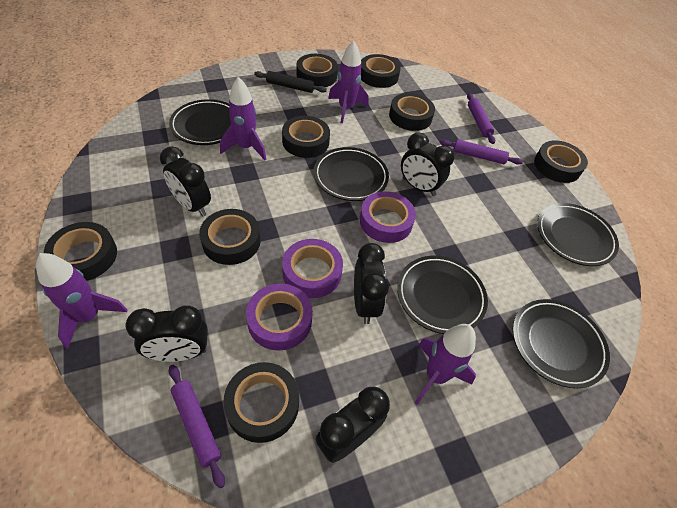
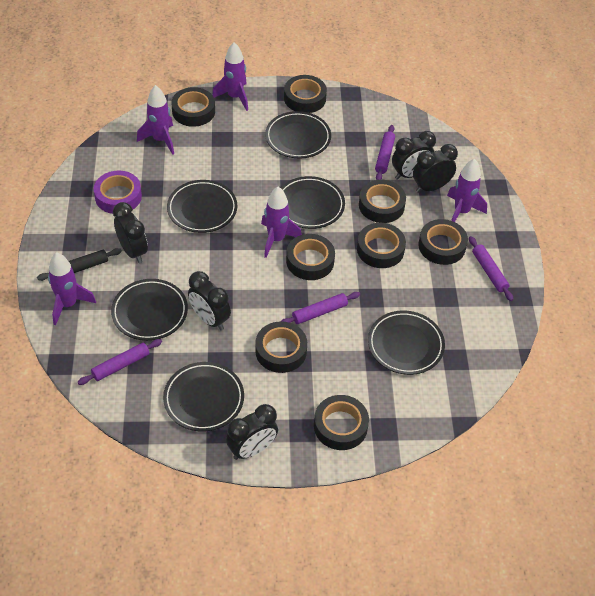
black plate: [169,99,231,145] [314,147,389,201] [397,256,488,334] [513,299,610,388] [537,203,619,266] = 5 -> [111,279,188,341] [163,362,244,432] [167,180,237,233] [265,111,331,158] [281,176,345,229] [368,311,445,375] = 6
purple rocket: [36,253,127,349] [220,77,266,160] [328,40,368,123] [414,324,476,405] = 4 -> [48,252,96,325] [137,85,174,155] [212,42,248,111] [261,187,302,258] [447,159,487,222] = 5
purple rolling pin: [169,365,225,488] [440,139,523,165] [467,93,495,144] = 3 -> [78,339,162,385] [281,292,360,324] [375,125,395,180] [469,236,513,301] = 4
purple tape: [246,284,313,351] [282,239,343,298] [360,191,416,243] = 3 -> [94,171,142,214] = 1

